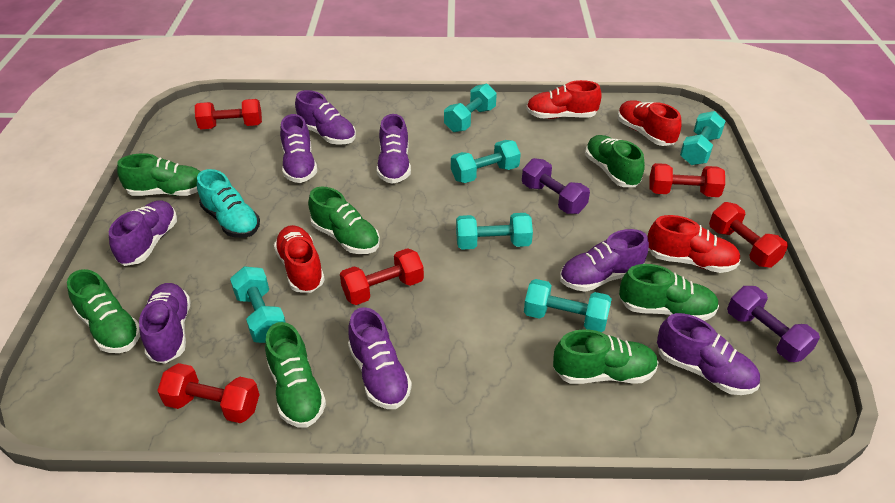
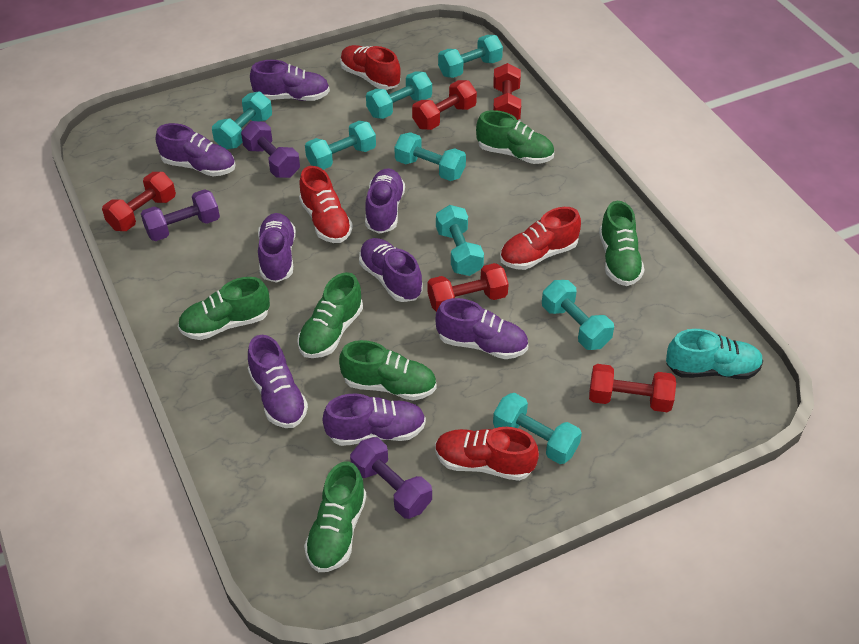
green shoe: [67,269,140,353] [117,153,201,196] [265,322,326,428] [308,187,380,254] [553,329,658,384] [585,135,645,187] [619,264,719,321] = 7 -> [178,277,270,340] [297,272,363,358] [304,462,367,572] [339,340,437,401] [476,110,554,164] [599,201,644,286] = 6
purple dumbbell: [522,158,590,214] [727,286,820,362] = 2 -> [141,189,220,241] [241,121,300,178] [350,437,432,519] = 3
turquoise dumbbell: [230,266,286,343] [444,83,497,132] [451,140,521,183] [456,213,533,250] [524,279,612,332] [680,111,726,165] = 6 -> [212,92,272,149] [305,121,376,170] [366,71,432,119] [394,132,466,181] [436,205,484,276] [438,35,503,78] [493,393,582,464] [542,280,614,350] = 8

